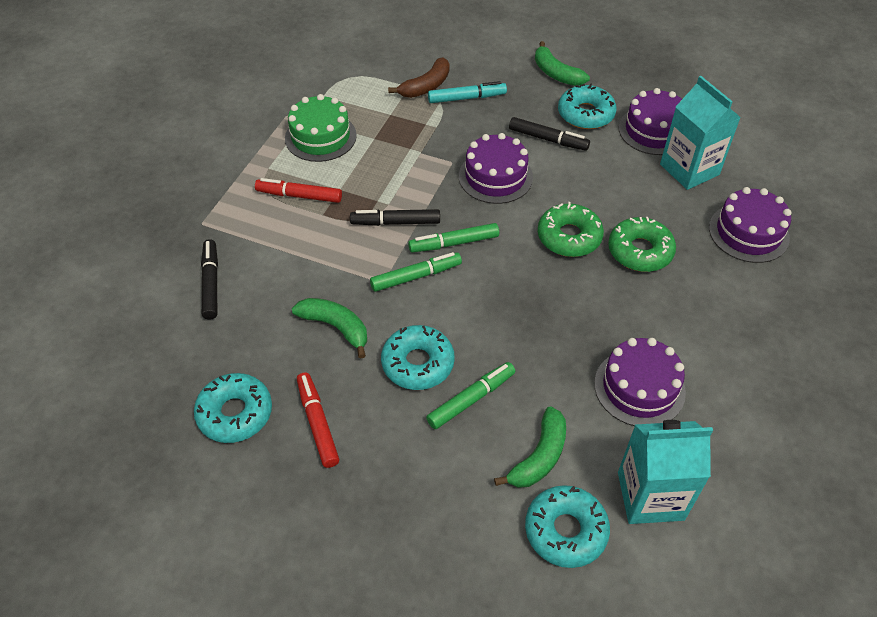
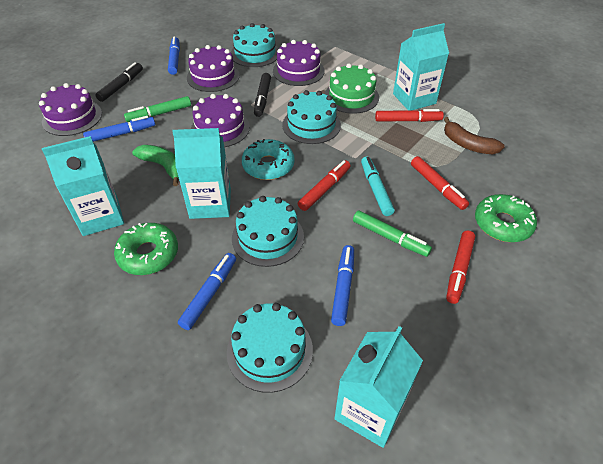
black marker: [201,239,218,319] [350,209,440,226] [509,117,590,151] = 3 -> [95,62,143,102] [254,73,271,117] = 2
blue marker: none = 0 -> [83,116,155,142] [168,36,180,75] [178,253,236,330] [331,245,354,326] = 4
green banana: [292,298,367,359] [494,406,566,488] [535,41,590,86] = 3 -> [132,145,179,186] = 1
green marker: [370,252,462,292] [408,223,499,253] [426,362,515,429] = 3 -> [124,96,191,122] [353,210,432,257] = 2
red marker: [255,178,342,203] [297,372,339,468] = 2 -> [298,160,351,211] [375,109,444,122] [411,156,469,210] [446,231,475,304] = 4
turquoise cake: none = 0 -> [227,303,313,393] [230,23,279,67] [232,196,304,267] [282,90,341,144] = 4
turquoise carton: [618,420,713,524] [660,76,741,190] = 2 -> [42,136,124,236] [172,128,231,219] [334,326,423,448] [393,23,449,111] = 4
turquoise donut: [194,373,272,443] [381,325,455,390] [525,485,610,568] [558,83,617,129] = 4 -> [242,139,294,180] = 1

